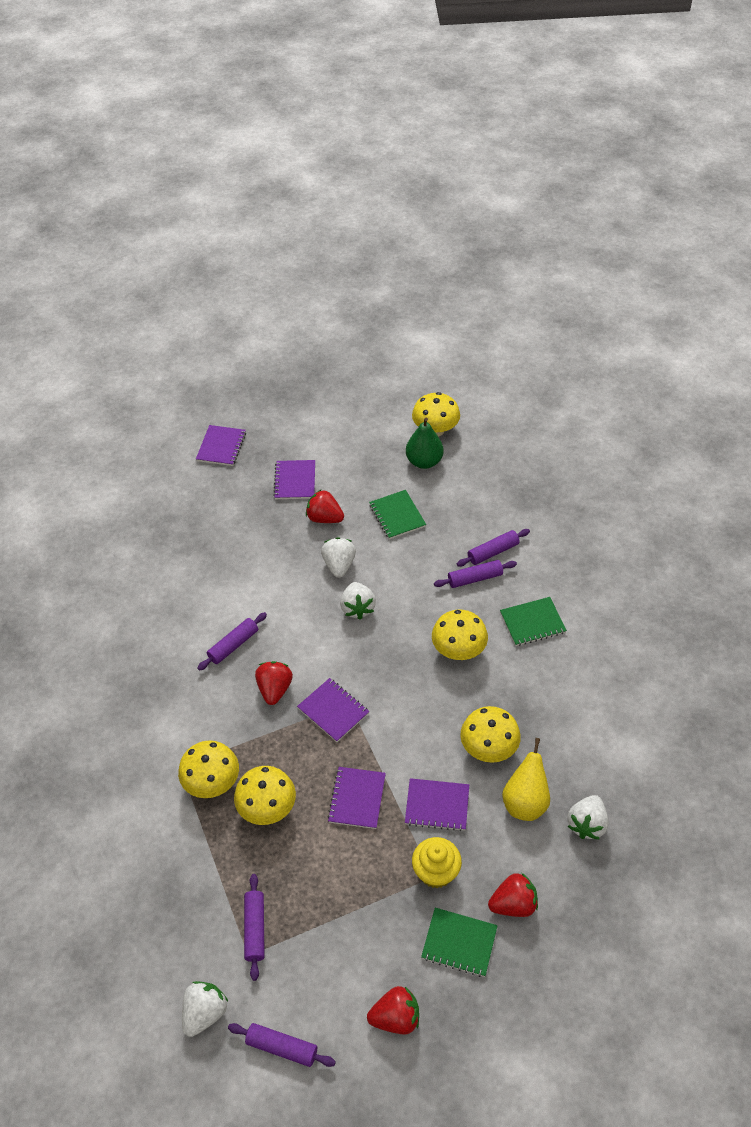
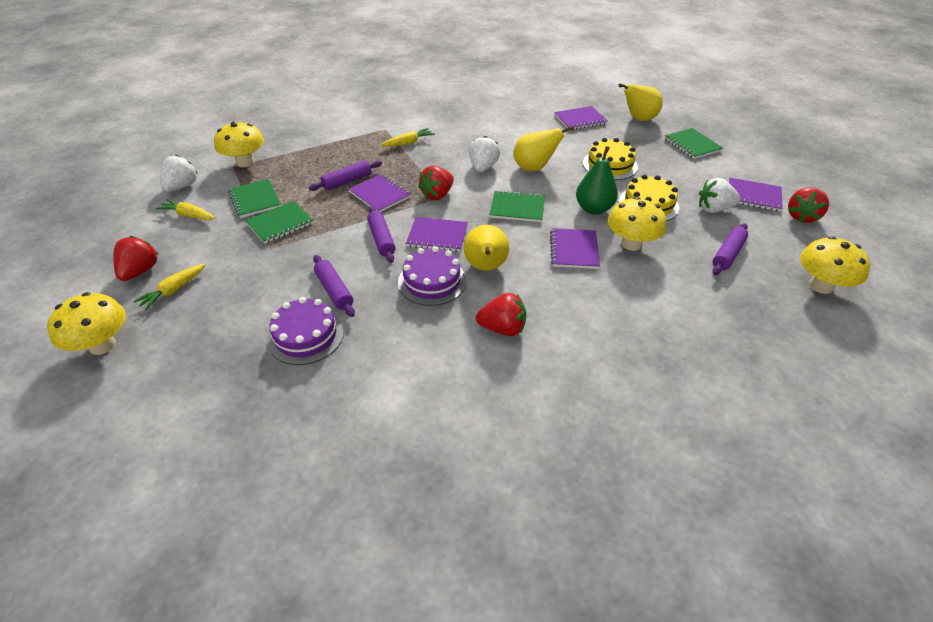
green notebook: [369,490,426,539] [421,908,498,977] [500,597,567,646] = 3 -> [228,179,281,218] [245,201,313,244] [490,190,545,222] [664,128,723,159] = 4
purple cake: none = 0 -> [267,297,344,365] [398,246,467,306] = 2
purple rolling pin: [197,612,267,671] [228,1023,336,1067] [244,874,265,981] [434,560,517,588] [457,529,530,567] = 5 -> [309,160,382,191] [313,255,355,317] [367,206,396,263] [713,223,748,275] = 4
white strawberry: [182,981,228,1037] [321,538,356,578] [340,582,376,620] [567,795,608,839] = 4 -> [160,154,198,192] [469,136,500,172] [699,178,740,213] = 3
yellow cake: none = 0 -> [583,138,638,180] [619,175,680,221] = 2
yellow carrot: none = 0 -> [133,264,206,310] [156,199,215,220] [381,128,435,146] = 3
yellow cupcake: [412,837,462,888] = 1 -> none = 0
yellow mushroom: [178,740,239,798] [234,766,296,825] [412,392,460,437] [432,610,488,660] [460,706,521,763] = 5 -> [47,292,126,355] [214,121,264,167] [608,197,666,251] [800,236,871,294] = 4
yellow pear: [502,738,550,821] = 1 -> [464,225,509,271] [513,126,574,171] [618,83,663,121] = 3

